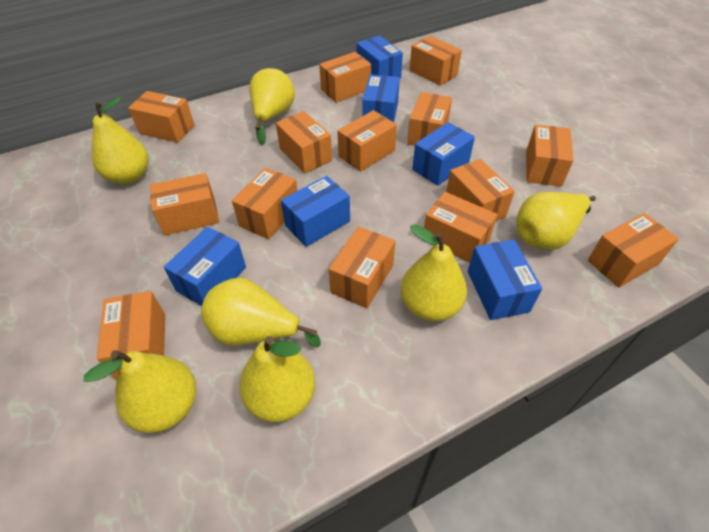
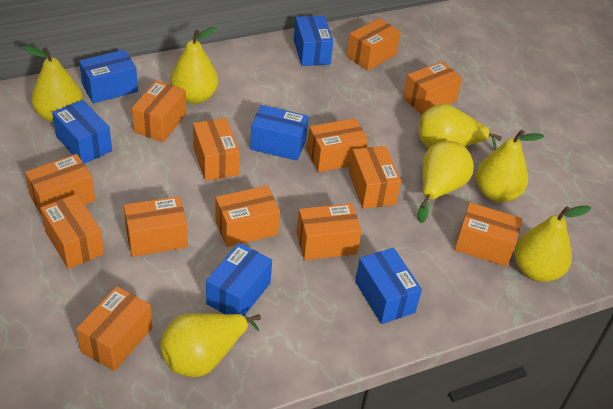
orange box: [97,291,165,380] [128,91,195,143] [150,173,219,235] [232,168,297,239] [276,111,332,173] [319,52,371,103] [329,226,395,308] [338,110,397,172] [407,92,452,146] [410,36,462,86] [424,192,498,263] [446,159,515,222] [526,125,574,187] [588,213,679,288] = 14 -> [25,154,95,215] [41,194,104,269] [76,286,152,371] [124,196,188,257] [132,80,186,142] [193,118,240,181] [215,186,280,247] [297,203,362,260] [307,118,368,172] [347,18,401,71] [349,146,401,209] [403,61,462,115] [454,202,522,267] = 13

